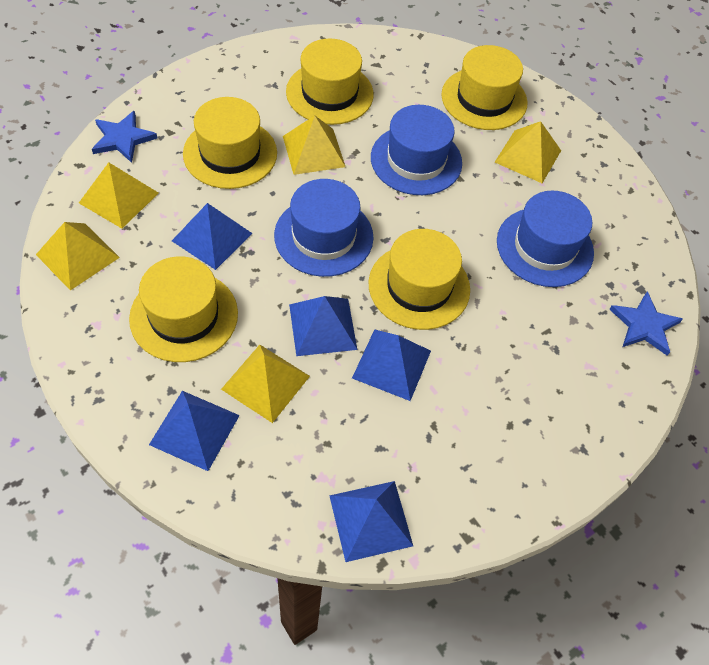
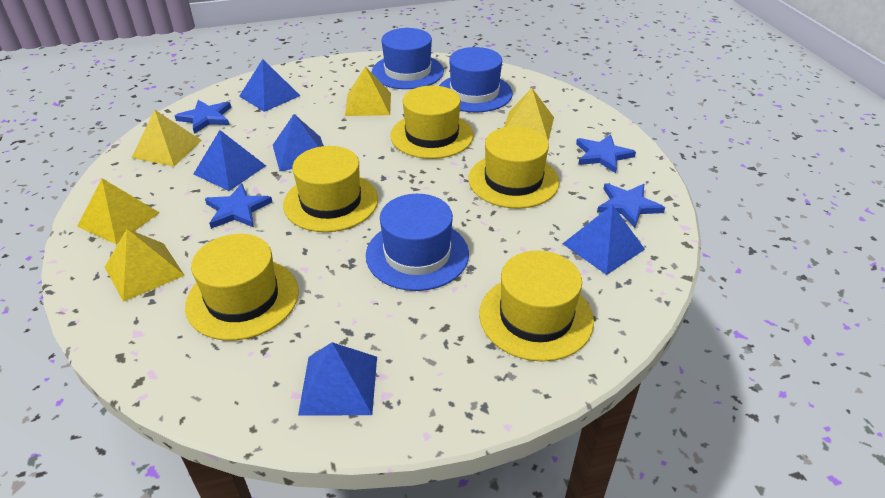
blue star: [92,110,158,163] [609,291,683,356] = 2 -> [175,100,231,134] [205,184,272,229] [576,134,636,173] [597,183,665,228] = 4

